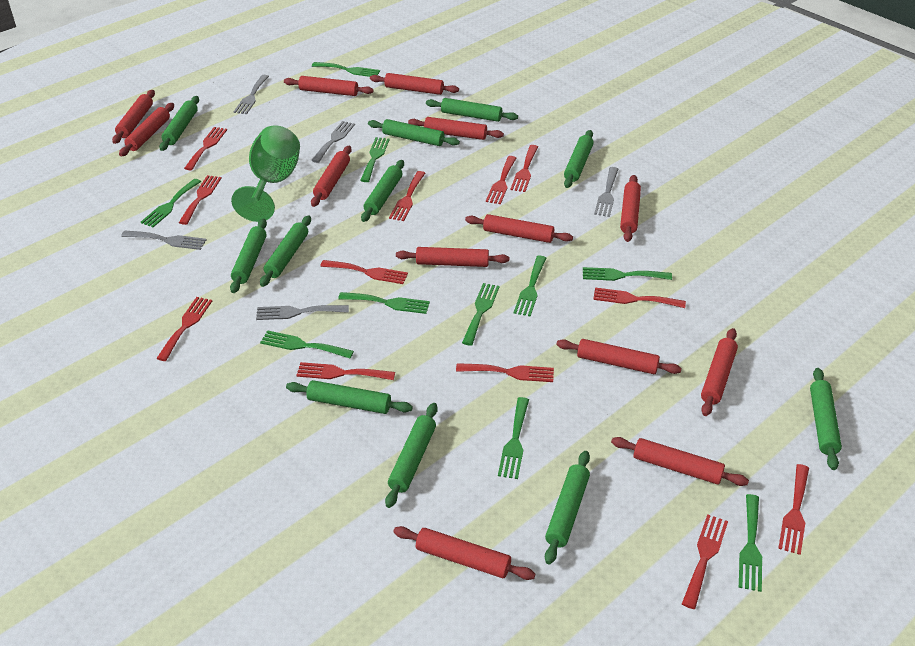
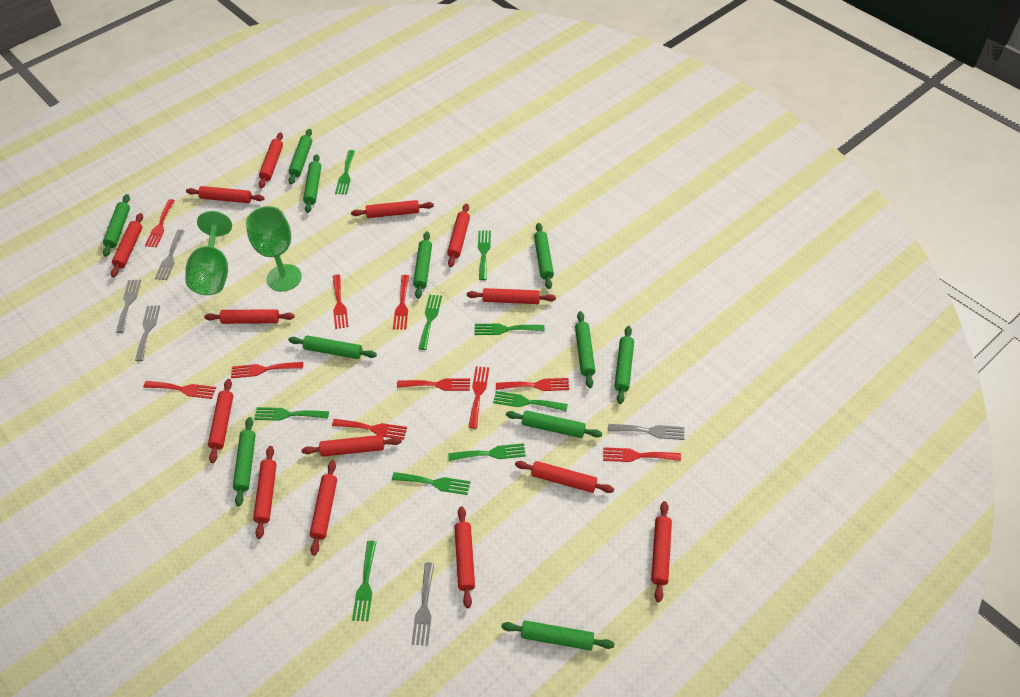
green fork: [141,179,201,227] [260,330,354,358] [312,62,380,77] [338,292,430,314] [360,137,390,182] [462,283,499,346] [498,397,529,479] [514,256,546,317] [583,267,672,281] [739,494,762,592] = 10 -> [254,407,329,421] [335,150,355,195] [352,541,376,621] [392,472,470,495] [418,295,442,350] [448,443,526,461] [474,323,544,335] [478,231,491,280] [493,391,568,411] = 9
green goblet: [231,125,300,222] = 1 -> [185,211,232,295] [246,206,302,291] = 2
red fork: [156,297,212,361] [179,175,221,225] [184,127,227,170] [296,362,395,380] [320,260,408,284] [389,171,425,221] [456,363,554,382] [486,156,516,204] [510,145,538,192] [593,287,686,308] [682,514,728,609] [778,464,809,555] = 12 -> [143,381,216,399] [145,199,175,247] [231,362,303,378] [332,419,407,440] [333,274,348,329] [393,275,409,330] [397,378,470,391] [468,366,489,429] [496,378,569,391] [603,447,681,462] = 10
red rolling pin: [112,90,155,144] [119,103,174,156] [284,76,374,96] [311,146,352,207] [370,73,459,95] [393,526,535,580] [396,247,509,267] [408,117,504,140] [465,214,573,243] [556,339,682,374] [611,437,749,486] [620,175,641,242] [701,328,738,416] = 13 -> [111,213,143,277] [186,186,265,203] [204,309,295,324] [208,379,233,463] [253,446,277,539] [259,132,283,188] [302,435,402,457] [310,460,337,556] [351,200,434,218] [447,204,470,267] [455,507,475,608] [467,288,556,304] [515,461,614,493] [651,501,672,602] = 14

